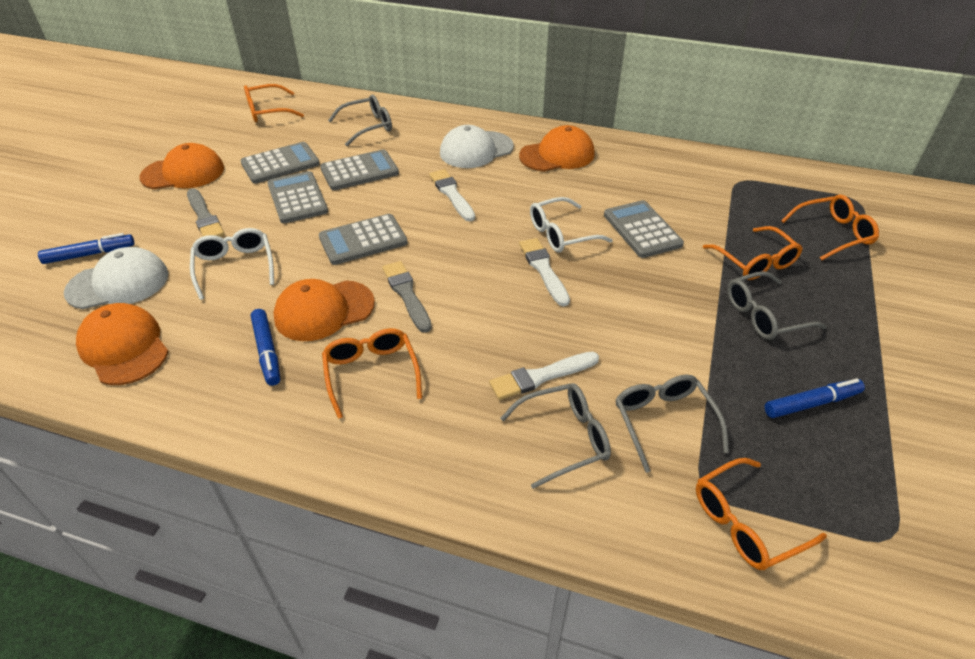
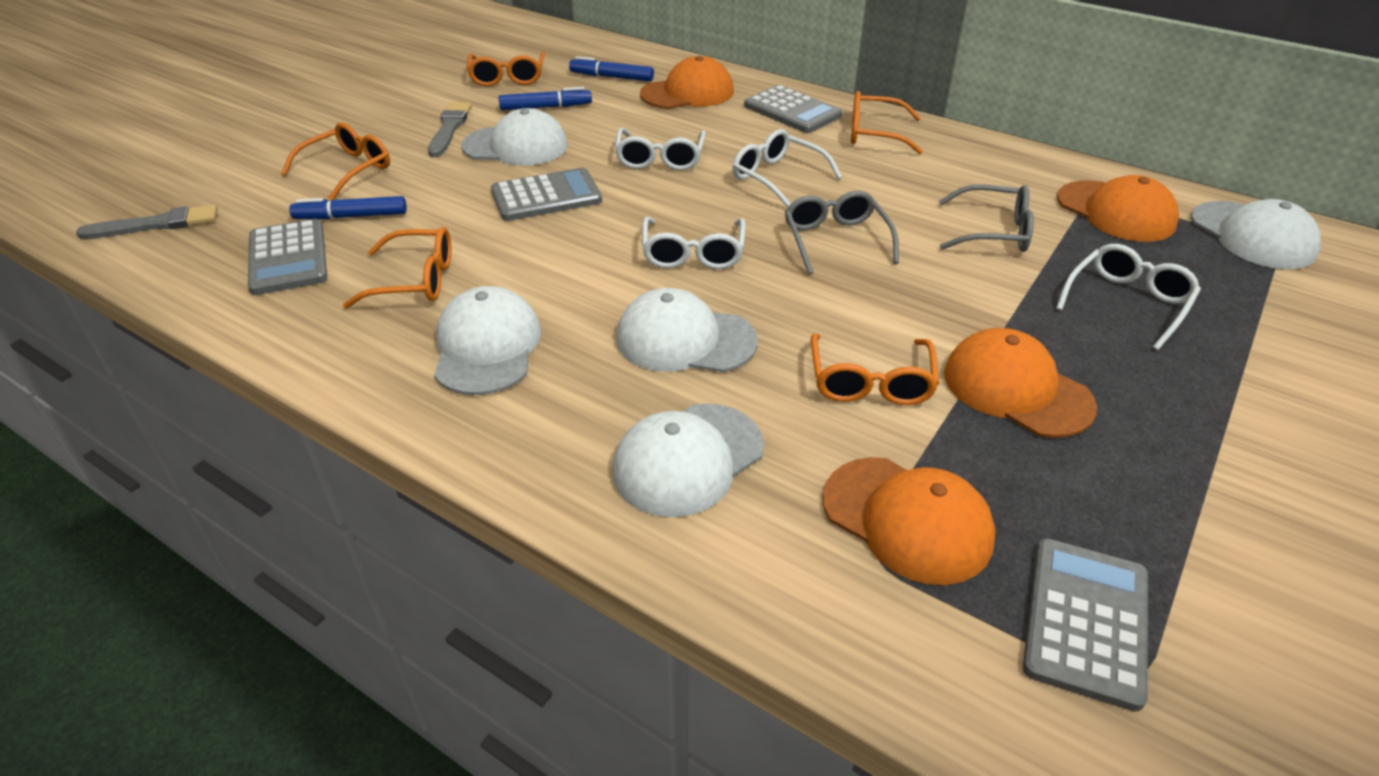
grey calculator: [240,142,320,184] [267,171,328,223] [319,214,408,265] [320,149,399,190] [604,200,684,258] = 5 -> [248,219,327,295] [491,168,602,221] [744,85,842,133] [1023,538,1148,712] = 4
grey glasses: [328,95,392,146] [500,383,611,489] [615,375,729,473] [727,271,827,340] = 4 -> [785,191,899,274] [939,184,1034,252] = 2
white brush: [429,169,475,221] [489,351,599,400] [519,238,570,306] = 3 -> none = 0
white cap: [64,247,168,309] [440,125,514,168] = 2 -> [434,286,541,395] [461,108,568,166] [612,403,764,517] [616,288,758,372] [1191,199,1321,269] = 5
white glasses: [190,228,274,300] [530,197,613,253] = 2 -> [615,127,706,170] [642,217,746,269] [733,129,842,208] [1056,244,1201,350] = 4

